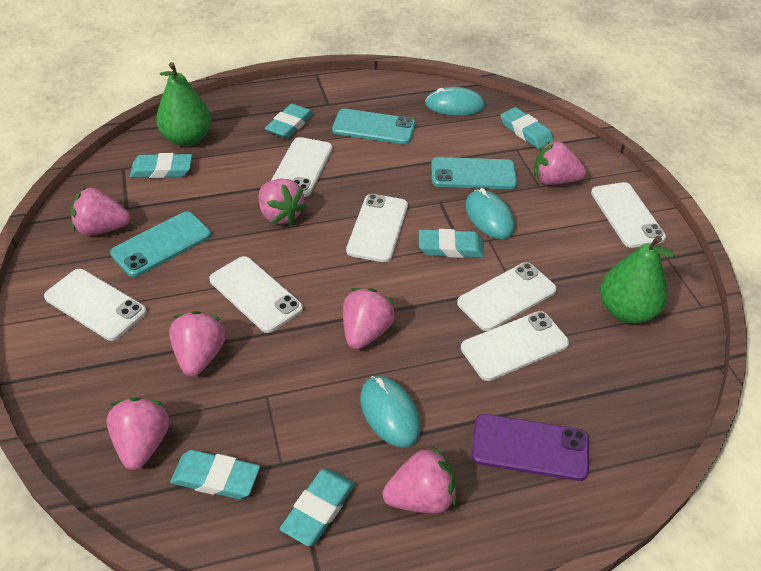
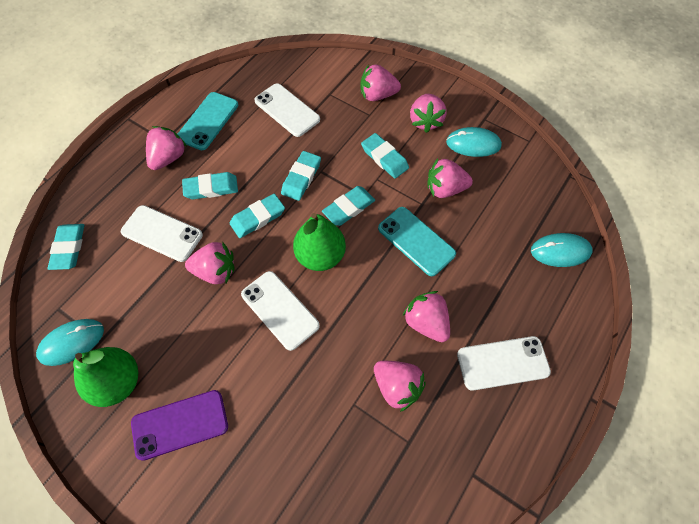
turquoise phone: [110,211,211,277] [332,109,415,144] [431,157,517,189] = 3 -> [178,92,238,150] [378,207,456,276] = 2
white phone: [44,269,147,341] [209,256,303,333] [271,137,333,197] [346,194,408,262] [457,262,557,331] [461,311,569,381] [591,182,666,248] = 7 -> [121,205,203,262] [241,271,320,351] [254,84,320,137] [457,336,551,391] = 4

